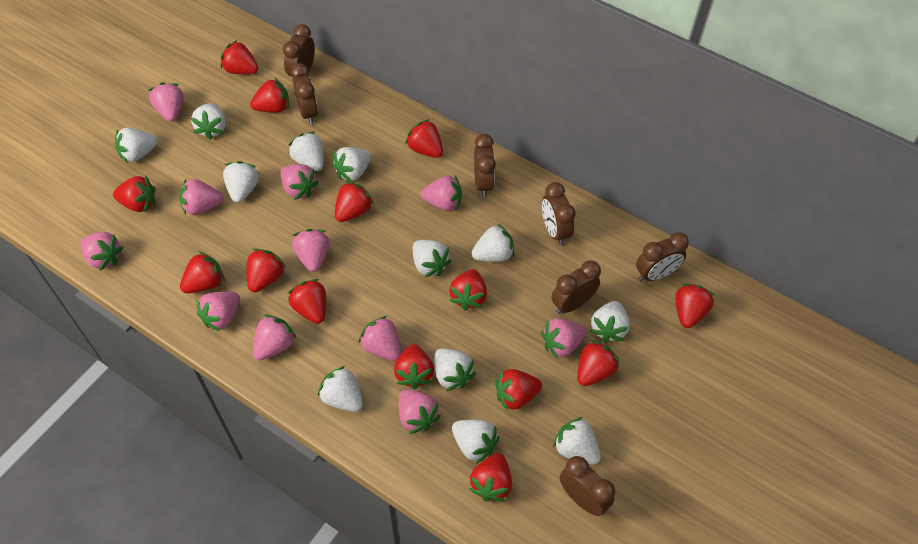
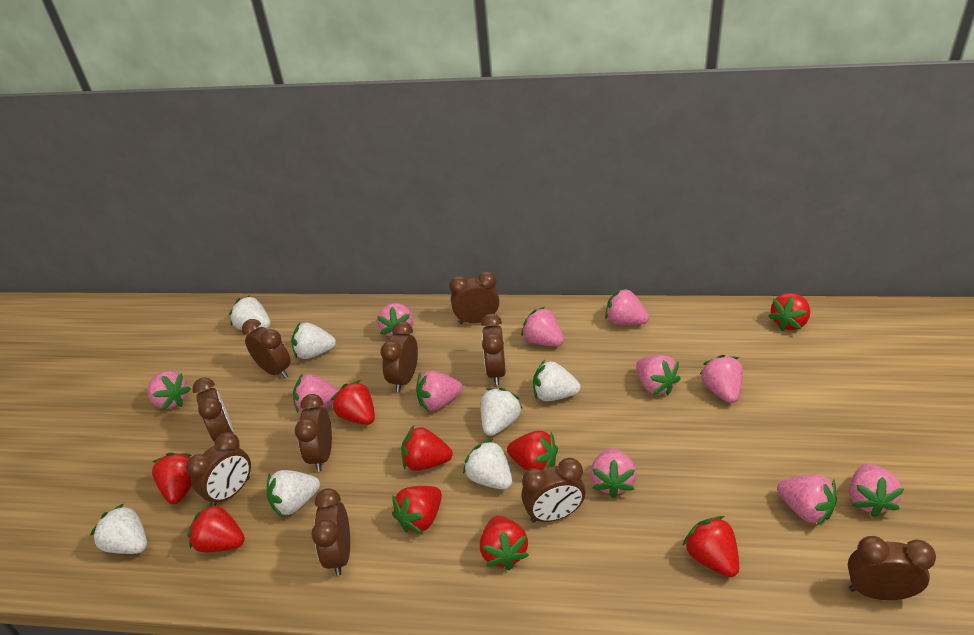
brown clock: [283,24,315,77] [291,63,318,124] [474,134,496,197] [542,182,576,245] [551,260,601,314] [560,456,615,516] [636,232,689,281] = 7 -> [186,432,251,506] [192,377,234,442] [242,319,291,379] [295,394,332,472] [311,488,350,576] [380,321,418,392] [449,271,499,324] [481,314,506,385] [521,458,585,523] [848,536,936,600] = 10
red strawberry: [113,176,155,212] [180,251,225,293] [221,40,258,74] [246,249,286,292] [250,78,289,113] [288,279,326,324] [335,181,374,222] [394,344,434,389] [405,119,443,158] [449,269,487,311] [469,453,512,502] [495,369,542,411] [577,340,619,386] [675,284,715,328] = 14 -> [152,453,192,504] [187,502,245,553] [331,380,375,425] [392,486,442,534] [401,426,453,471] [480,516,529,570] [507,431,558,471] [682,516,739,577] [768,293,810,331] = 9
white strawberry: [115,128,158,163] [191,103,226,140] [223,161,259,203] [288,131,324,171] [318,366,363,412] [332,147,371,182] [413,240,451,278] [434,348,476,391] [452,420,499,464] [471,223,514,262] [553,417,601,465] [590,301,630,343] = 12 -> [90,504,147,554] [229,295,271,331] [267,470,320,517] [291,322,336,359] [463,439,512,490] [481,388,523,436] [533,360,580,401] = 7

